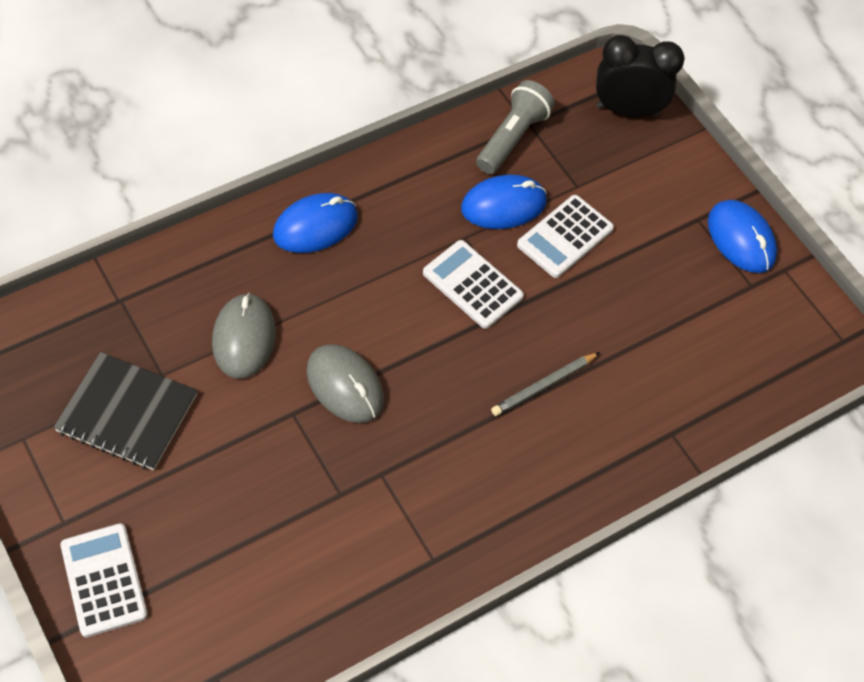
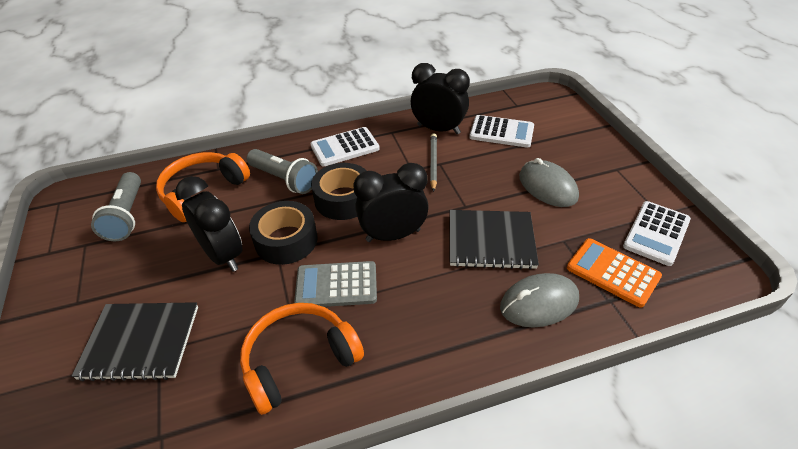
black clock: [596,35,685,117] = 1 -> [175,176,243,272] [353,163,429,242] [411,63,470,134] = 3
black notebook: [53,352,197,470] = 1 -> [72,302,198,381] [449,210,539,270] = 2
black tape: none = 0 -> [249,201,317,265] [311,163,367,220] = 2
blue mouse: [273,193,358,253] [461,175,547,229] [708,200,777,273] = 3 -> none = 0
grey calculator: none = 0 -> [294,261,377,307] = 1
grey flashlight: [476,80,555,174] = 1 -> [91,172,141,241] [247,149,318,194] = 2
orange calculator: none = 0 -> [567,238,662,308] = 1
orange headphones: none = 0 -> [156,152,250,222] [240,303,364,415] = 2

